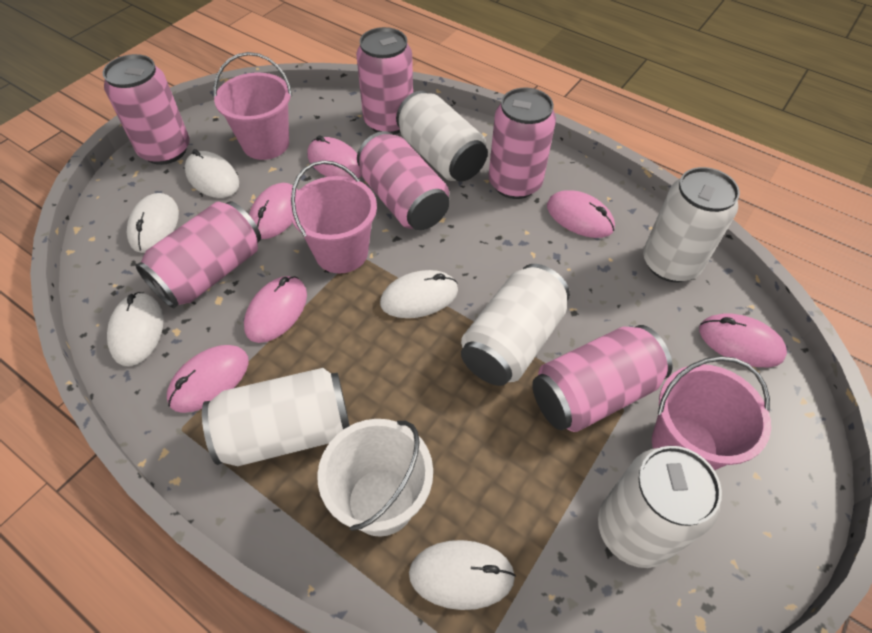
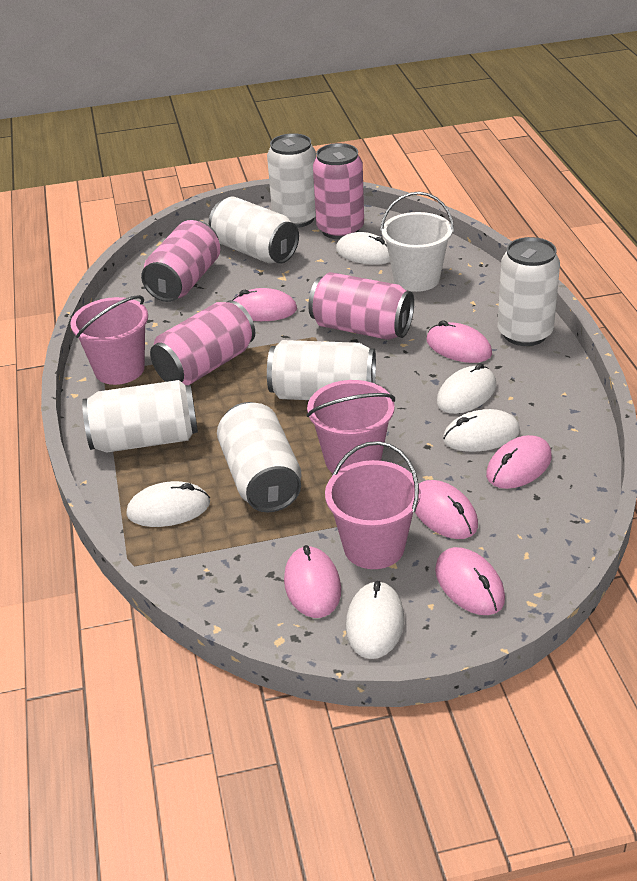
pink can: [103,54,190,165] [136,201,261,308] [356,27,413,135] [357,131,450,230] [488,88,556,199] [532,325,672,432] = 6 -> [141,220,220,302] [150,300,255,385] [308,272,414,340] [313,143,364,239] = 4
white can: [202,368,350,466] [396,91,488,182] [461,264,570,386] [598,446,722,568] [643,167,740,282] = 5 -> [82,380,198,453] [209,197,299,263] [217,402,302,512] [267,133,316,228] [267,340,376,400] [497,237,560,346] = 6

